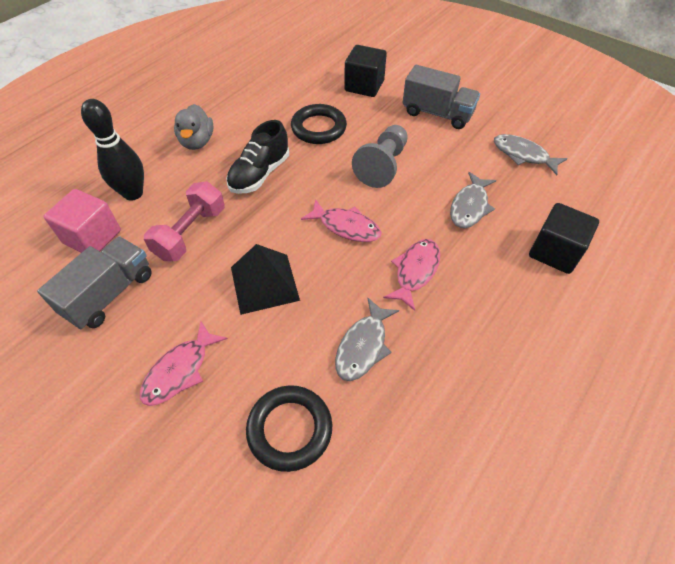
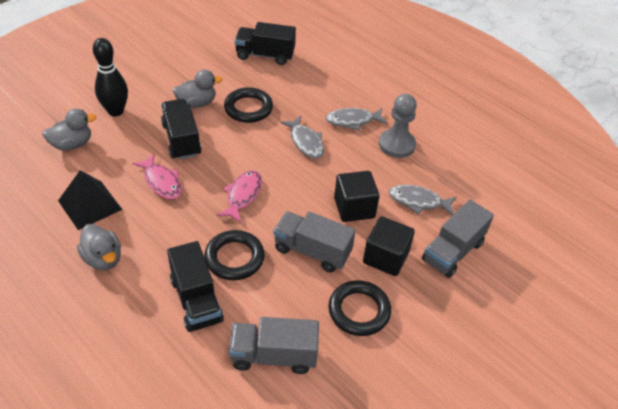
black ring: [246,385,332,472] [291,104,347,144] = 2 -> [204,230,265,280] [224,87,273,123] [328,280,391,336] = 3
black shoe: [226,120,289,194] = 1 -> none = 0
black truck: none = 0 -> [161,99,201,160] [167,241,224,332] [235,22,296,65] = 3
grey duck: [174,104,213,150] = 1 -> [42,109,96,151] [77,224,121,270] [173,70,222,108] = 3
grey truck: [37,237,152,329] [403,65,480,129] = 2 -> [229,317,319,374] [273,211,356,273] [422,200,494,278] = 3
pink cube: [44,189,121,253] = 1 -> none = 0
pink dumbbell: [144,181,225,261] = 1 -> none = 0
pink fish: [140,321,228,406] [301,199,382,242] [383,239,440,311] = 3 -> [132,154,182,199] [217,170,262,222] = 2

